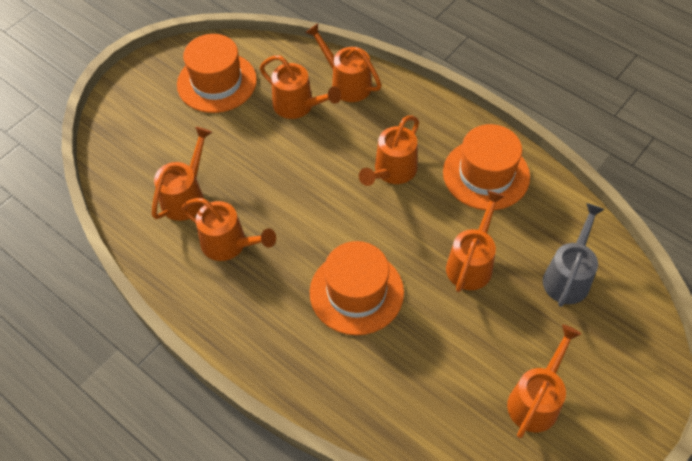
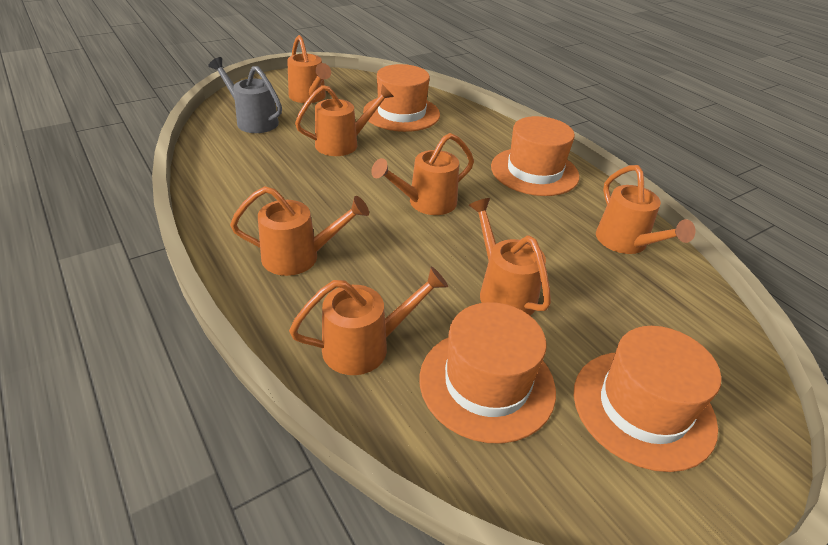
orange hat: [177,34,257,113] [310,241,404,335] [443,124,530,210] = 3 -> [363,64,440,132] [419,302,556,443] [491,116,579,196] [574,326,721,472] = 4

